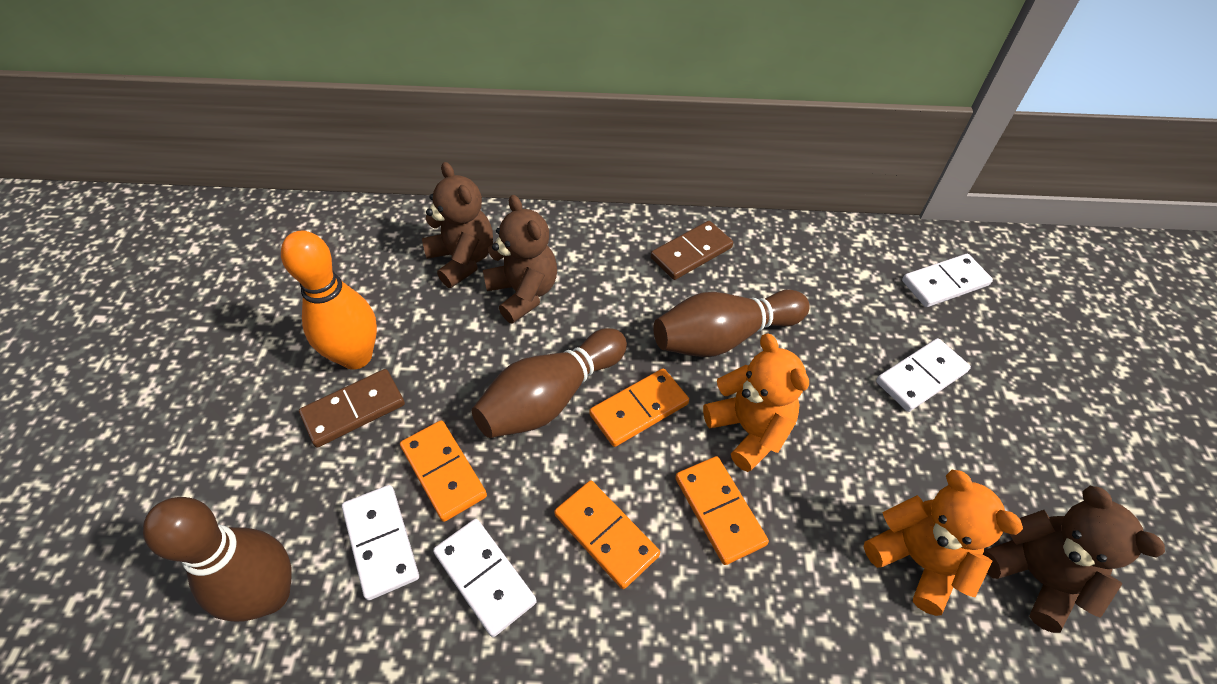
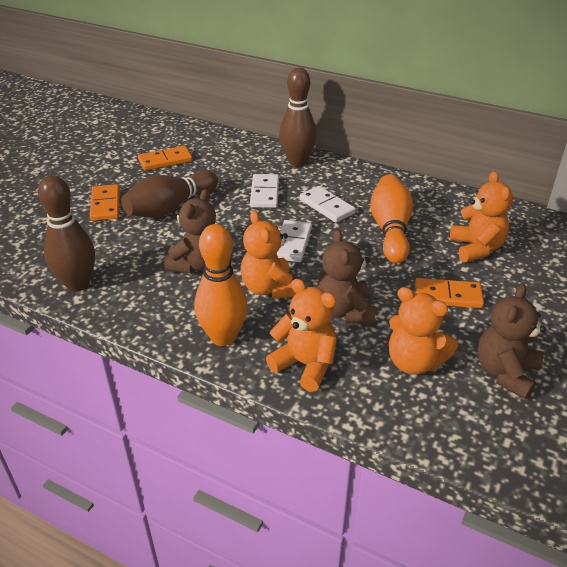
brown domino: [299,369,405,448] [651,221,733,280] = 2 -> none = 0
orange bowling pin: [281,231,377,370] = 1 -> [194,224,248,346] [370,174,413,263] = 2
orange domino: [400,420,487,522] [554,480,660,589] [589,369,689,447] [675,456,769,565] = 4 -> [90,184,120,221] [138,146,193,171] [415,278,484,308] = 3
orange teddy bear: [703,334,809,472] [864,470,1023,616] = 2 -> [241,210,296,299] [266,279,337,392] [389,287,458,375] [450,171,513,262] = 4
white domino: [342,485,419,600] [433,519,537,637] [876,338,971,412] [902,254,993,307] = 4 -> [250,174,279,208] [276,220,312,262] [299,186,356,223] = 3

